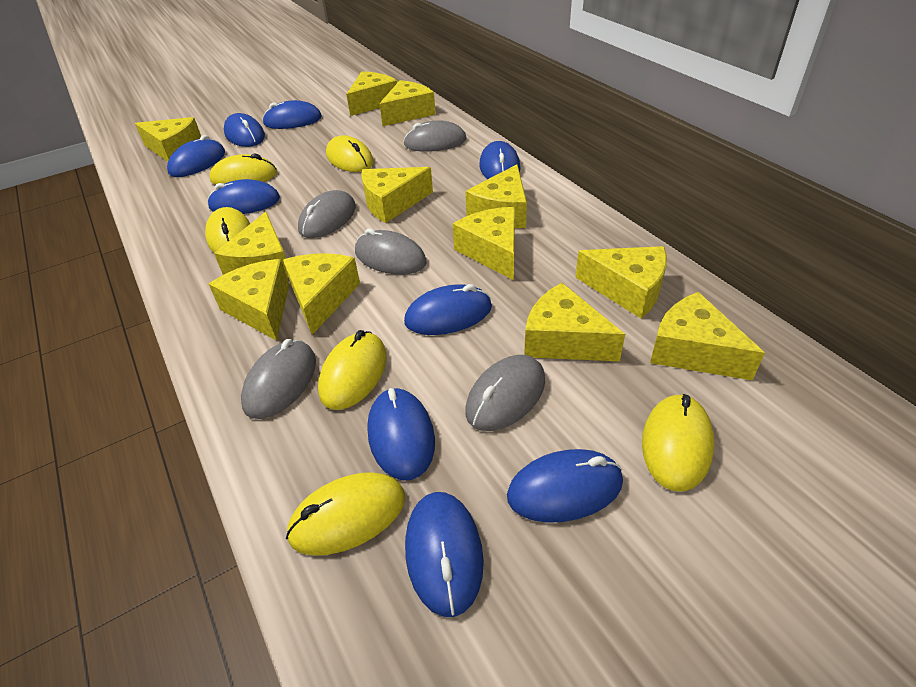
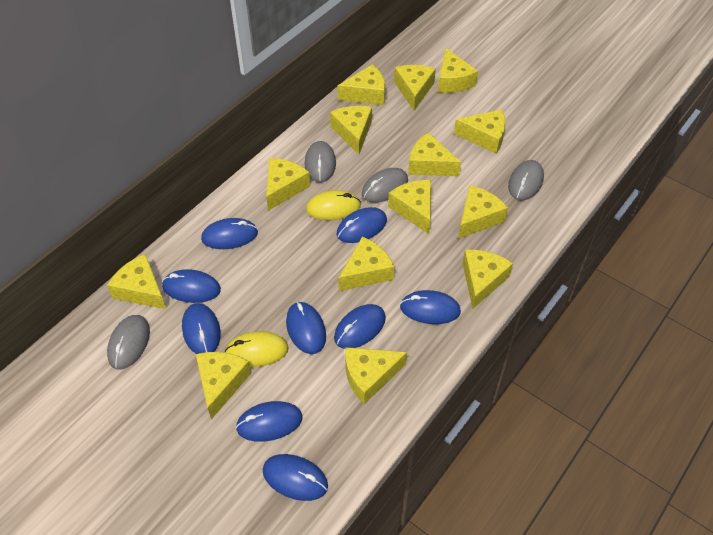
grey mouse: [241,339,316,419] [298,190,356,238] [355,228,427,275] [403,120,466,152] [465,355,545,431] = 5 -> [107,315,150,369] [305,141,336,183] [362,168,408,203] [508,160,544,200] = 4
yellow cheese: [135,117,201,162] [209,259,289,341] [214,212,289,278] [283,253,360,335] [346,71,397,116] [361,167,433,223] [379,80,436,126] [453,207,515,280] [465,164,527,228] [524,283,625,361] [575,246,667,319] [650,292,765,381] = 12 -> [107,254,167,310] [196,352,251,419] [266,158,310,211] [330,106,372,154] [338,64,385,105] [338,237,394,291] [345,347,407,404] [388,180,431,234] [394,65,436,111] [408,132,461,176] [437,48,478,93] [454,110,506,154] [458,185,508,239] [463,250,513,309] = 14
yellow mouse: [205,207,250,253] [209,153,277,185] [286,472,405,556] [318,330,387,410] [326,135,374,172] [642,394,715,492] = 6 -> [225,331,289,367] [306,190,361,220] = 2

